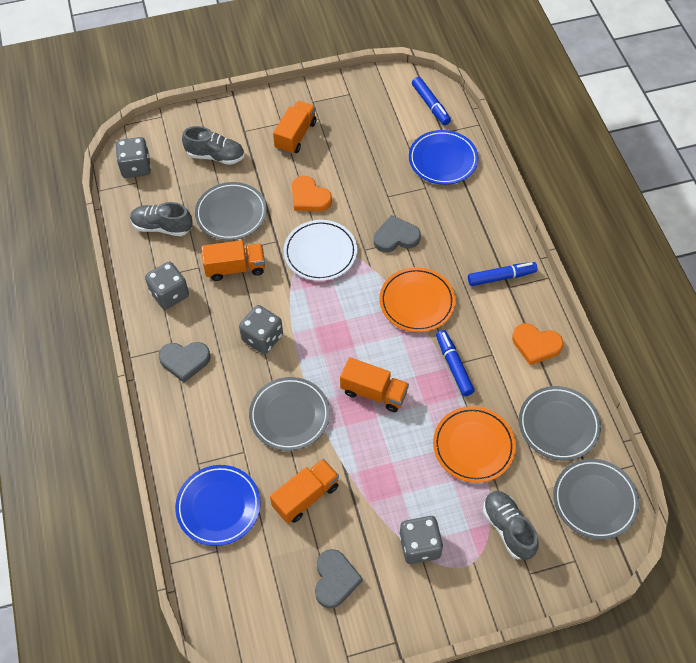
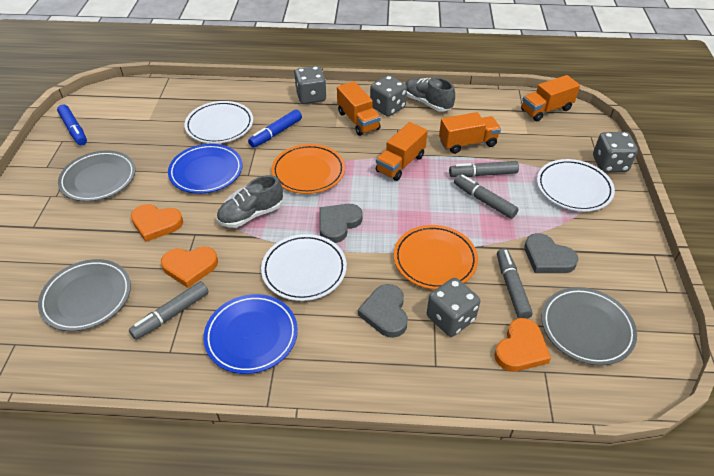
blue marker: [412,77,451,125] [436,330,475,396] [468,262,537,286] = 3 -> [57,104,87,145] [248,109,302,148] = 2
grey marker: none = 0 -> [129,281,209,340] [449,161,519,177] [454,174,519,219] [497,248,533,319] = 4
grey plate: [195,182,267,240] [249,377,330,451] [519,386,601,461] [553,459,639,540] = 4 -> [38,259,131,331] [58,151,136,202] [542,287,637,365] = 3
grey shoe: [130,202,193,236] [182,126,244,165] [483,491,538,560] = 3 -> [217,175,283,228] [406,77,455,112] = 2
orange heart: [292,176,332,211] [512,323,563,365] = 2 -> [131,204,183,242] [161,247,218,288] [494,318,551,371] = 3
white plate: [284,220,357,281] = 1 -> [184,101,253,144] [261,234,347,301] [537,159,615,212] = 3

